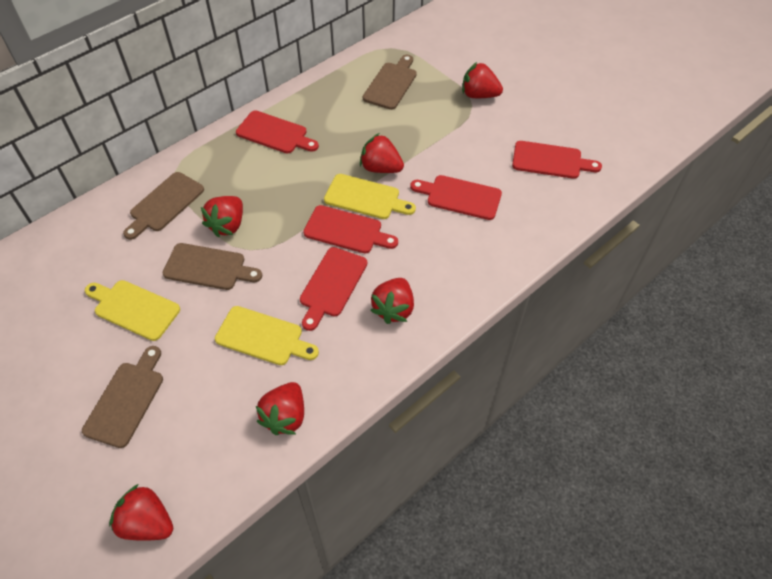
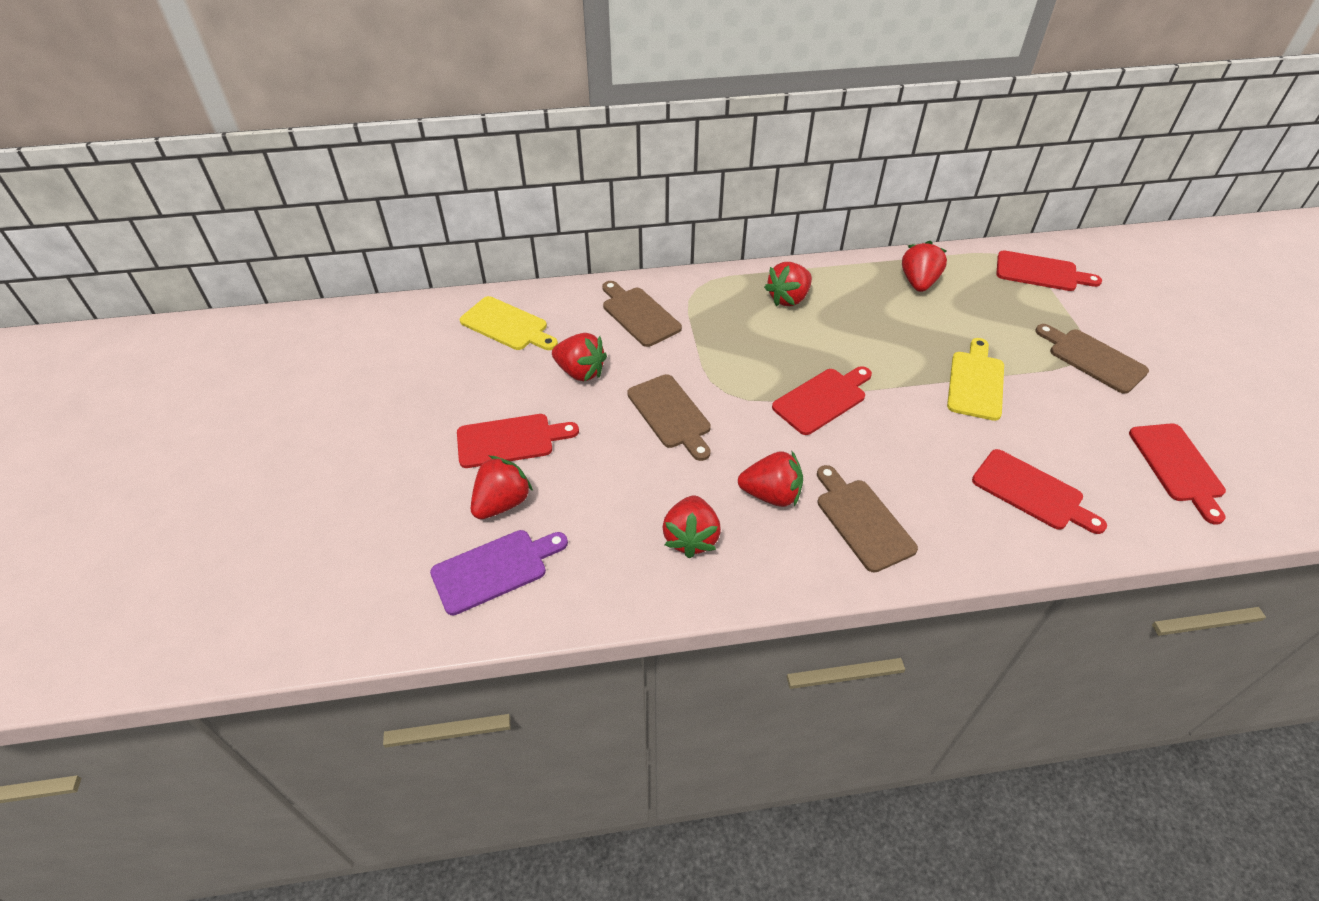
purple cutting board: none = 0 -> [430,530,568,615] = 1
yellow cutting board: [85,280,180,341] [215,306,319,365] [324,174,416,219] = 3 -> [460,296,558,350] [947,338,1004,421] = 2

